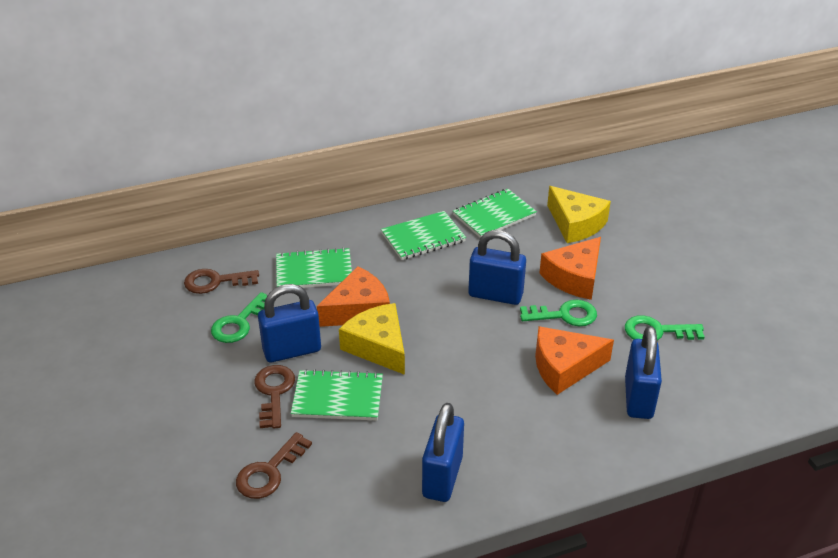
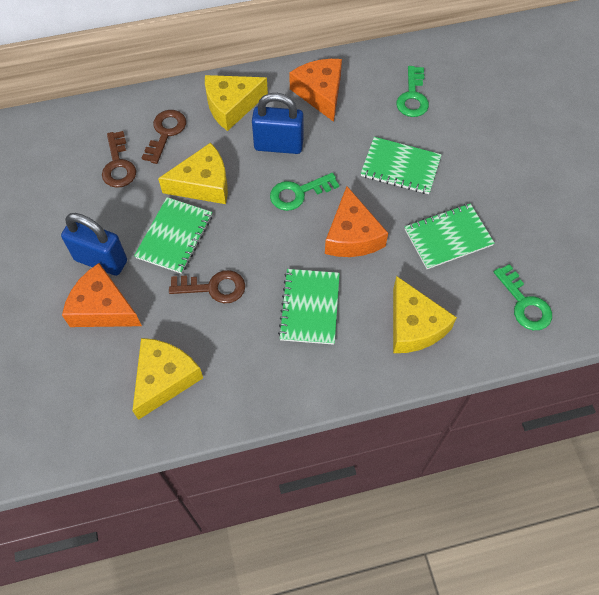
blue padlock: [258,284,321,362] [422,403,464,502] [468,230,526,305] [625,326,662,419] = 4 -> [61,213,127,276] [252,93,304,154] = 2
yellow cheese: [339,303,405,375] [547,186,611,243] = 2 -> [132,338,203,420] [158,142,228,204] [205,75,268,131] [393,276,457,353] = 4

